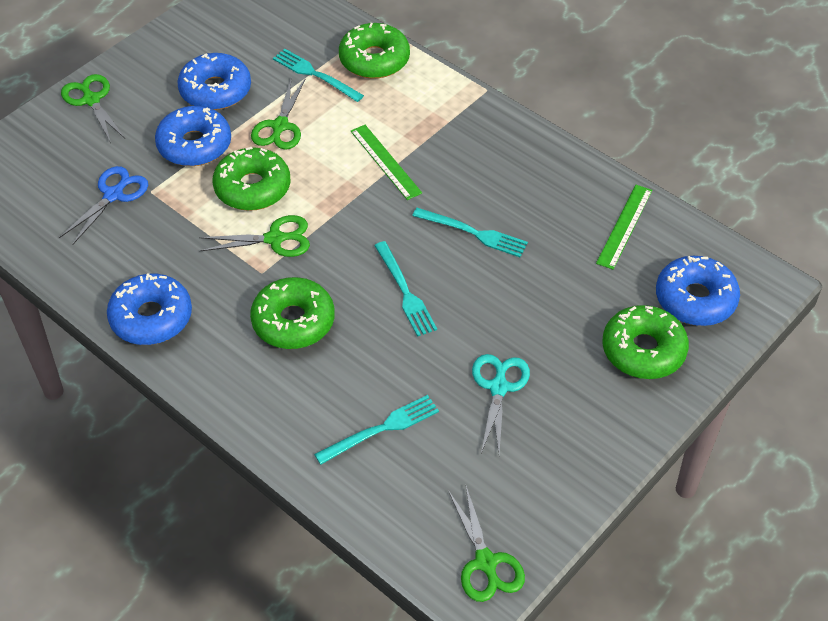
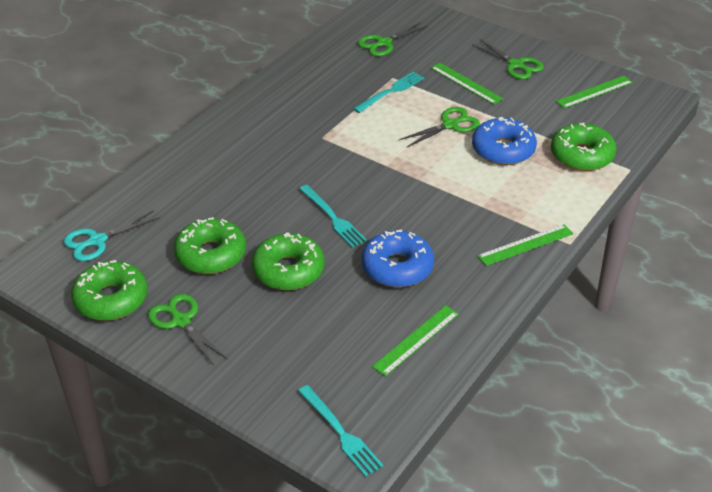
blue donut: [107,274,192,345] [155,106,231,166] [178,53,251,110] [656,256,740,326] = 4 -> [362,230,434,287] [472,117,537,165] = 2
blue scissors: [59,166,148,245] = 1 -> none = 0
green ruler: [351,125,422,200] [596,185,652,270] = 2 -> [372,305,459,377] [431,63,503,105] [478,224,573,266] [556,76,633,109] = 4
turquoise fork: [273,49,364,102] [314,395,439,465] [374,241,437,337] [412,208,528,257] = 4 -> [298,385,383,477] [299,185,367,248] [353,72,424,113] = 3

